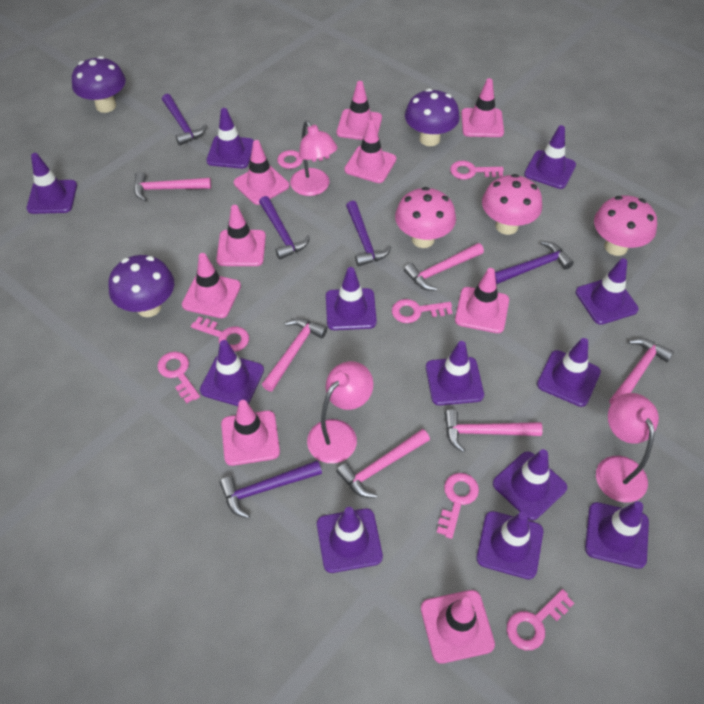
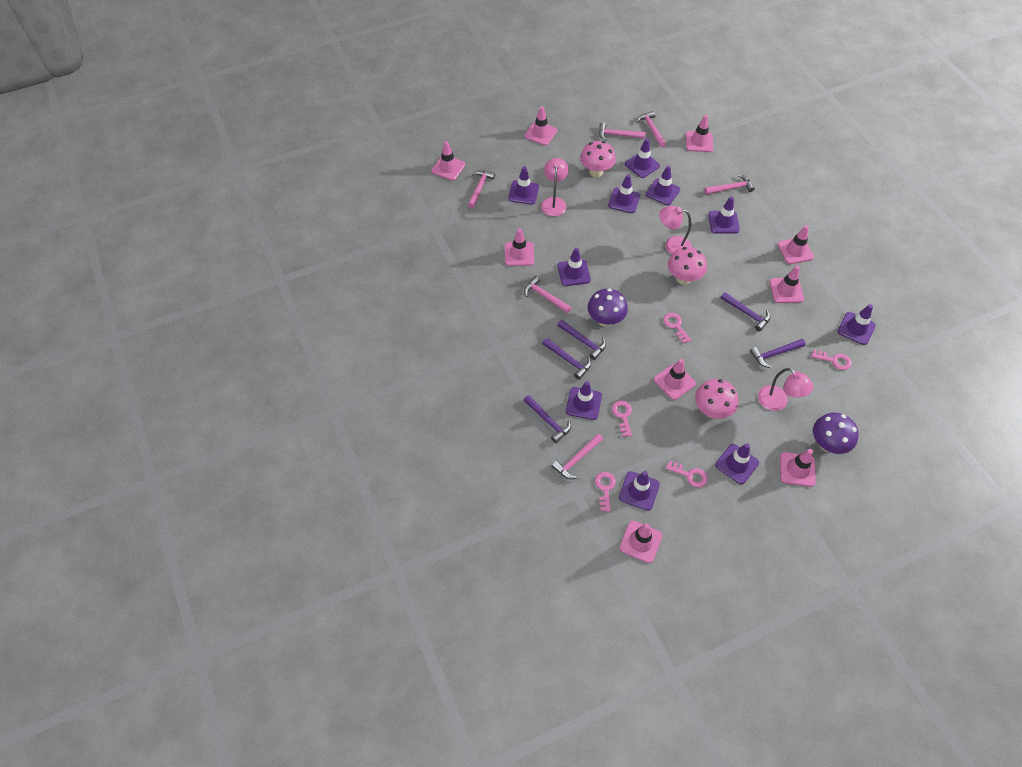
pink key: [157,352,200,403] [191,317,249,352] [277,150,330,169] [392,299,453,323] [437,473,479,539] [450,161,504,179] [507,589,574,650] = 7 -> [595,472,616,512] [612,401,632,437] [663,313,691,343] [666,461,708,487] [811,350,852,370] = 5
purple mushroom: [72,56,126,113] [108,255,174,317] [405,89,460,146] = 3 -> [588,288,628,327] [813,412,859,454] = 2
purple traffic cone: [26,153,77,214] [200,340,264,406] [206,108,254,168] [317,507,383,573] [326,267,377,330] [426,341,484,405] [477,511,543,579] [493,449,567,520] [524,125,576,189] [537,338,601,407] [576,258,639,325] [585,501,649,569] = 12 -> [508,166,539,205] [558,248,591,286] [566,381,602,420] [608,174,640,213] [619,471,660,511] [625,138,660,178] [646,166,680,205] [708,196,740,233] [715,443,759,484] [838,304,876,345] = 10

